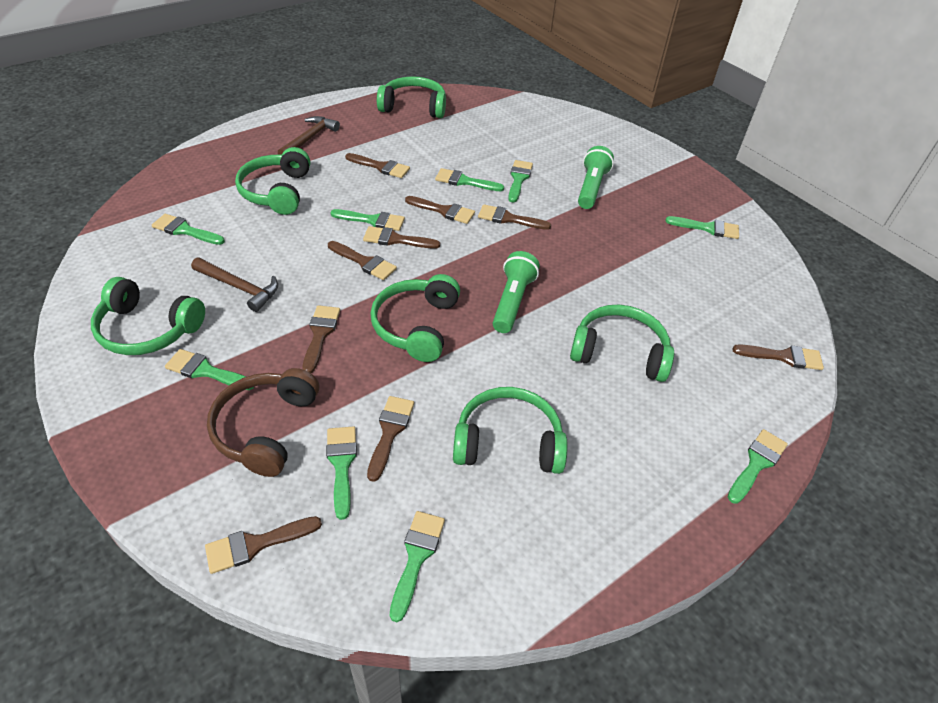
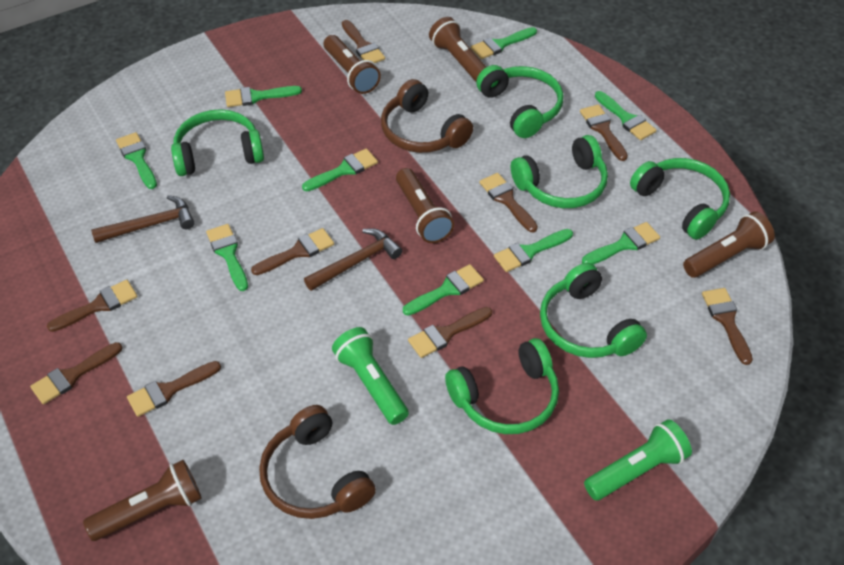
brown flashlight: none = 0 -> [83,460,202,541] [324,35,381,94] [396,168,454,243] [429,17,486,82] [683,211,775,278] = 5
brown headphones: [207,368,320,477] = 1 -> [259,405,376,519] [381,79,473,153] = 2

